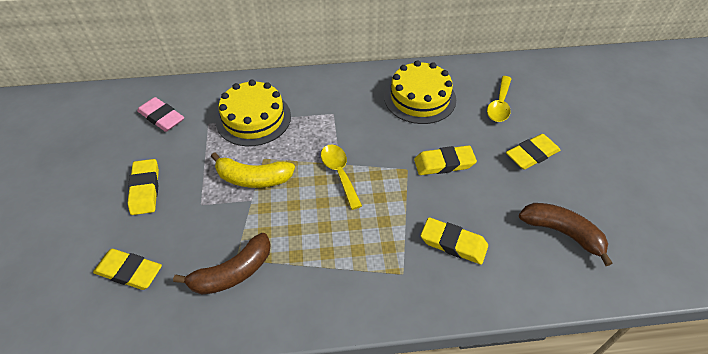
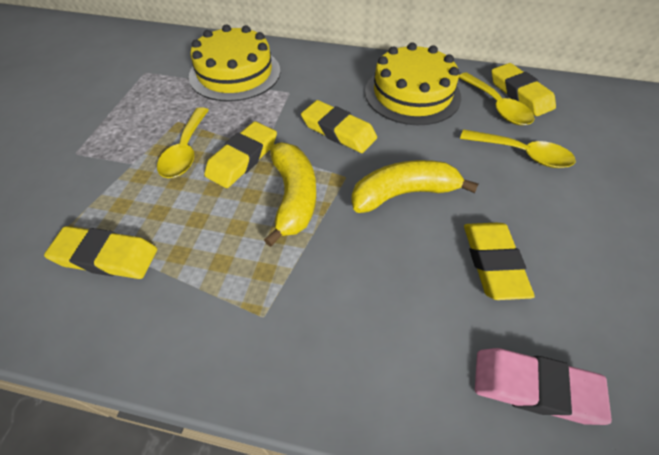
brown banana: [173,233,271,295] [519,203,613,266] = 2 -> none = 0
yellow banana: [211,152,295,188] = 1 -> [264,142,316,247] [351,160,478,213] = 2
yellow spoon: [321,144,362,210] [487,76,512,122] = 2 -> [157,107,209,178] [459,72,534,126] [460,129,576,168] = 3

